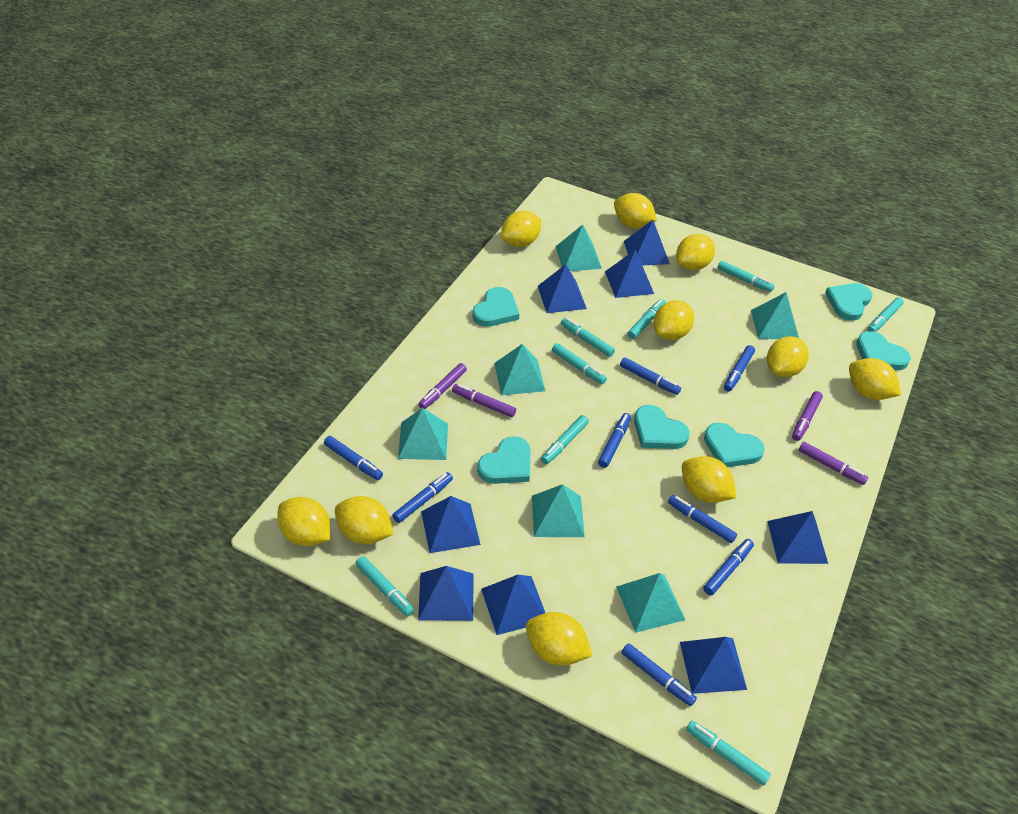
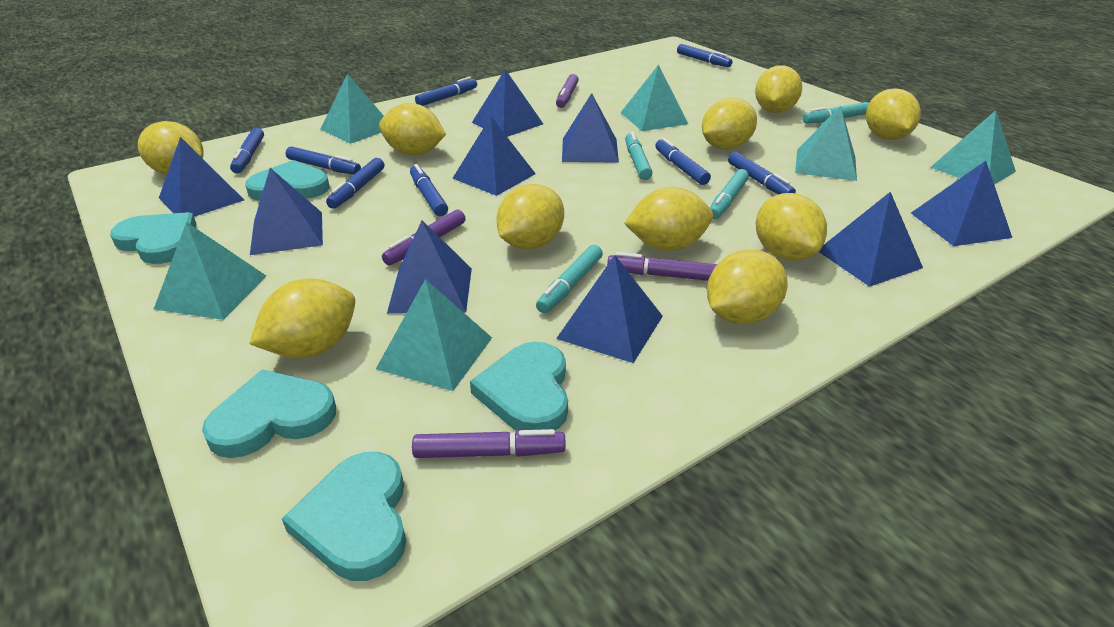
blue pyramid: [418,566,474,621] [421,496,481,553] [481,575,545,635] [538,264,587,313] [605,249,654,298] [624,220,670,266] [680,637,747,694] [767,511,828,564] = 8 -> [159,137,244,217] [250,168,323,255] [387,221,472,314] [452,117,536,196] [472,69,543,137] [556,255,663,363] [562,93,619,163] [819,192,923,287] [911,161,1012,246] = 9
turquoise heart: [472,287,519,327] [477,436,530,484] [634,405,690,449] [704,423,765,467] [825,283,872,321] [856,331,911,371] = 6 -> [110,212,196,264] [202,369,336,458] [245,160,330,201] [282,452,406,581] [470,342,568,431] = 5
turquoise marker: [355,556,414,617] [541,415,589,464] [552,343,607,384] [561,318,615,357] [628,299,666,339] [686,721,771,786] [717,261,774,292] [867,297,904,332] = 8 -> [536,245,603,313] [625,132,653,180] [710,169,749,219] [802,102,869,124] = 4

